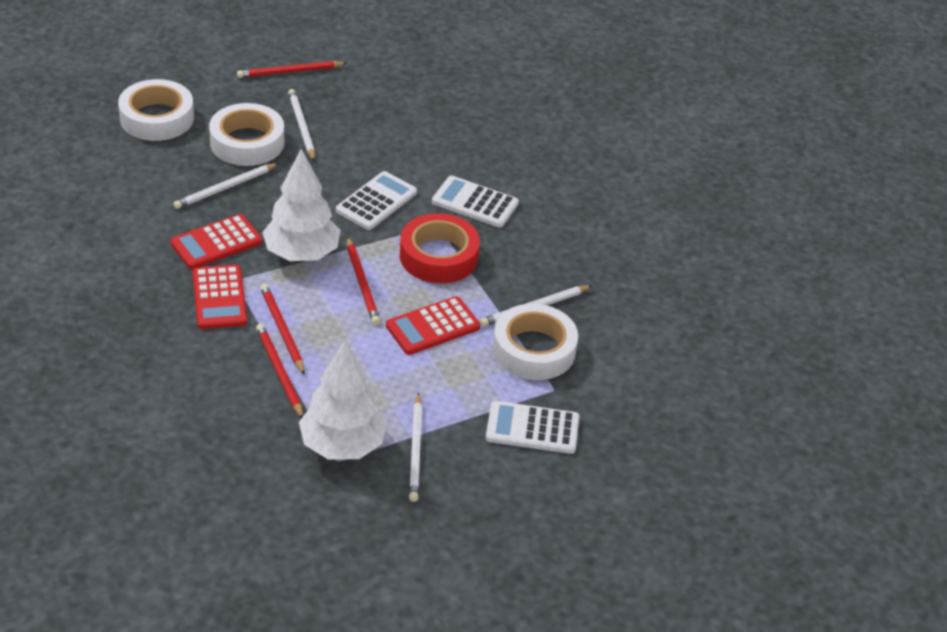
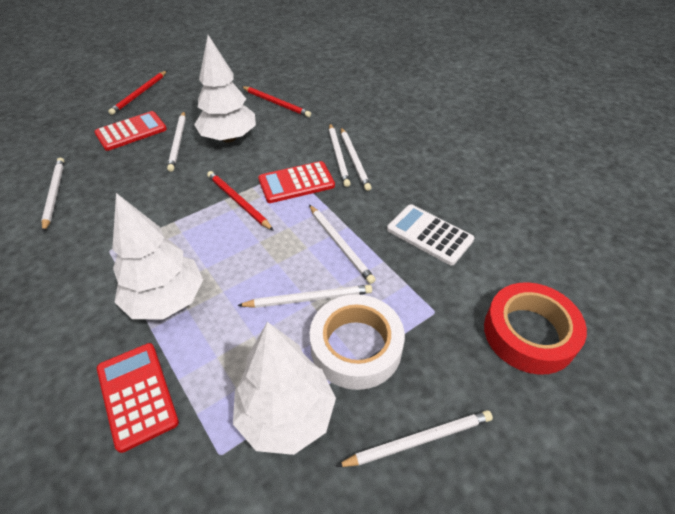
red pencil: [237,61,347,78] [256,324,303,418] [260,284,305,375] [347,237,380,325] = 4 -> [108,71,167,115] [207,171,274,231] [241,86,311,117] = 3
white calculator: [336,171,417,230] [432,176,519,227] [486,401,579,454] = 3 -> [387,204,474,265] = 1
white pencil: [173,163,279,209] [288,89,315,161] [409,393,422,502] [480,285,592,327] = 4 -> [41,158,65,233] [167,112,186,172] [237,285,372,308] [309,205,376,284] [329,124,351,187] [336,410,493,467] [341,127,372,191] = 7
white tape: [118,79,194,141] [209,103,285,166] [493,304,578,380] = 3 -> [310,294,405,390] = 1
white tree: [262,149,340,261] [299,340,387,460] = 2 -> [112,193,203,320] [194,35,256,143] [233,322,336,455] = 3

